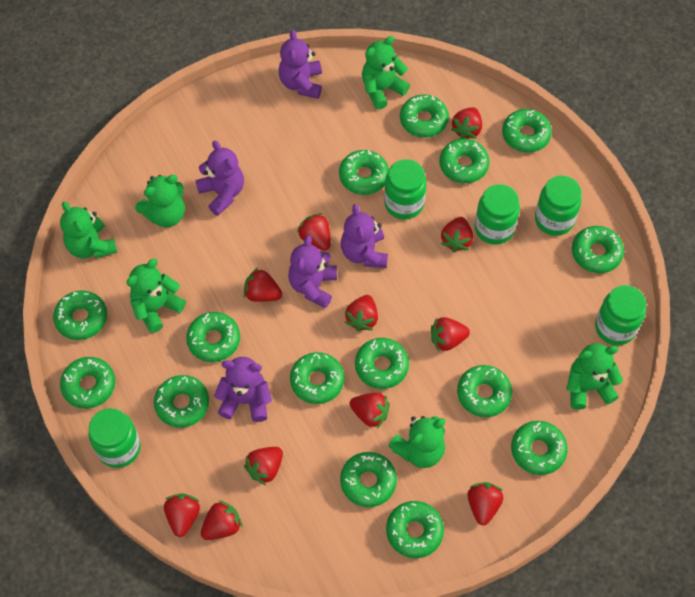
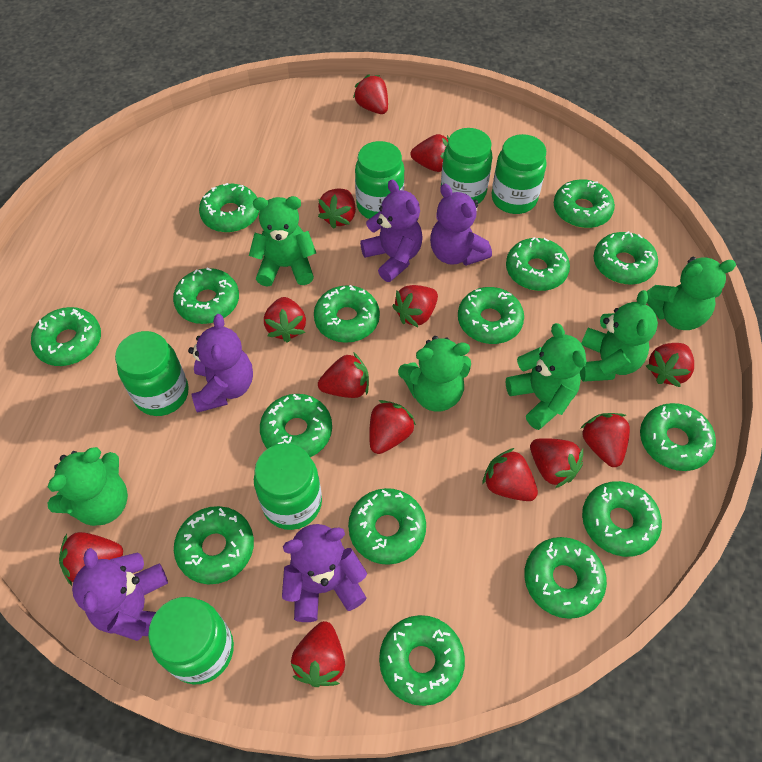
green jar: [89,408,141,468] [384,159,427,219] [475,184,520,245] [535,175,582,236] [595,285,646,345] = 5 -> [115,331,189,416] [148,597,234,685] [254,443,322,530] [355,141,404,219] [441,128,493,204] [491,134,547,214] = 6
red strawberry: [164,493,200,537] [201,500,242,540] [244,268,282,302] [244,447,283,485] [297,213,331,251] [345,295,378,332] [349,393,390,429] [431,317,470,351] [441,217,473,252] [451,107,482,139] [467,482,504,526] = 11 -> [59,532,123,586] [264,297,306,343] [291,621,345,687] [318,188,356,229] [318,352,369,398] [353,75,388,114] [369,400,416,454] [392,285,438,327] [411,134,449,172] [482,448,538,501] [530,438,583,488] [580,413,630,467] [646,343,694,387] = 13

